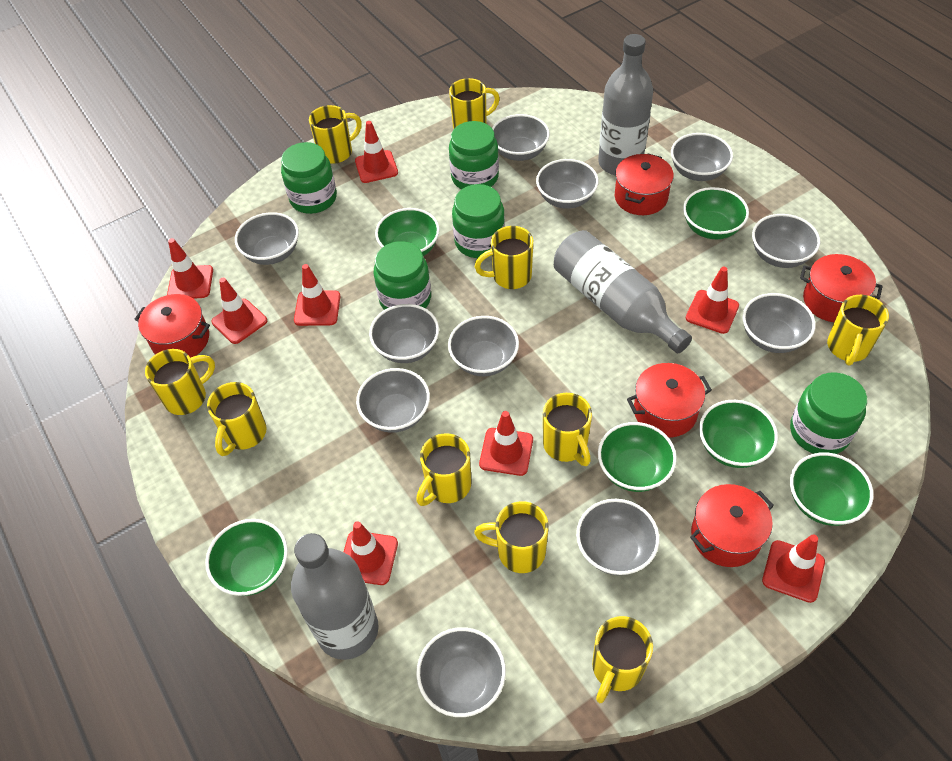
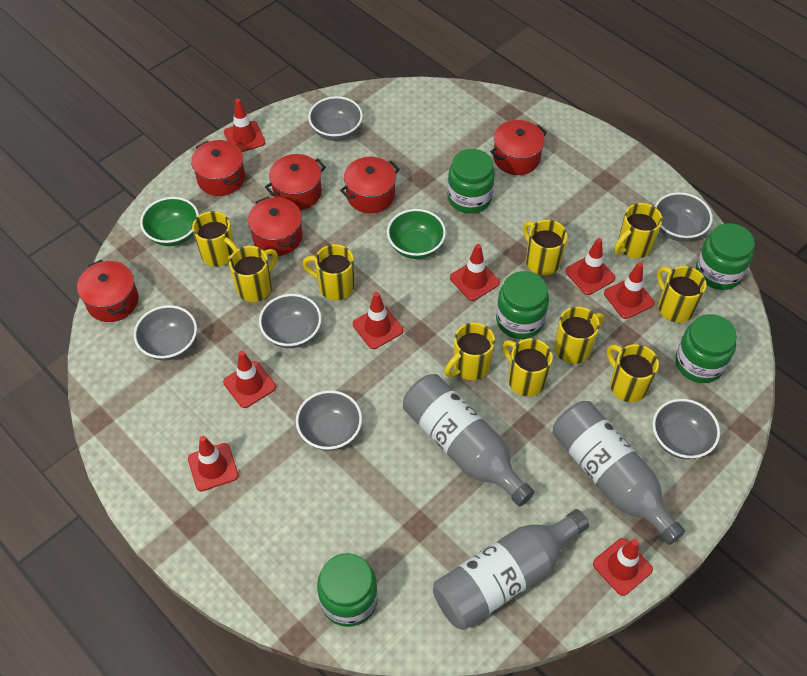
green bowl: [205,519,288,596] [375,208,440,256] [598,422,677,492] [683,187,749,239] [699,400,778,468] [790,452,874,526] = 6 -> [140,197,199,246] [387,209,446,259] = 2
grey bowl: [235,212,299,265] [356,368,430,433] [369,304,439,363] [416,627,506,717] [448,316,519,376] [492,114,550,161] [536,159,599,209] [576,499,660,575] [671,133,733,181] [742,293,816,353] [752,214,820,268] = 11 -> [134,305,197,361] [259,294,322,348] [296,390,362,451] [308,96,363,141] [652,399,720,459] [654,192,713,242] = 6
red pot: [134,294,210,358] [615,154,674,215] [627,363,712,438] [690,484,774,567] [800,254,883,322] = 5 -> [77,260,139,322] [191,140,245,196] [248,197,303,256] [265,154,326,210] [340,157,400,213] [490,120,547,175] = 6

